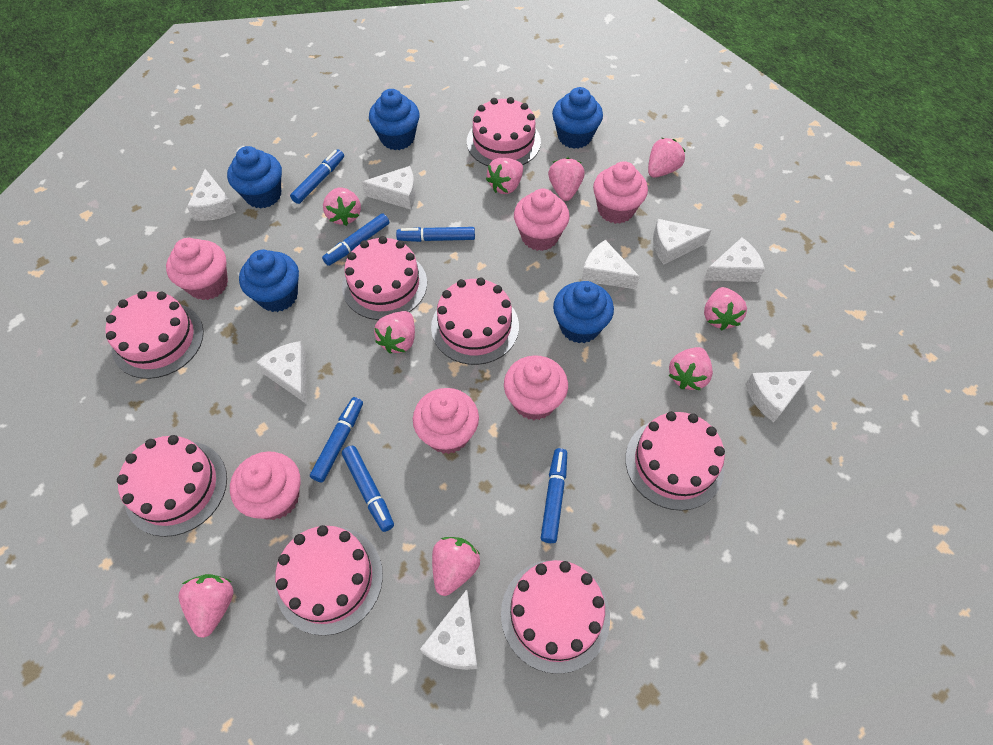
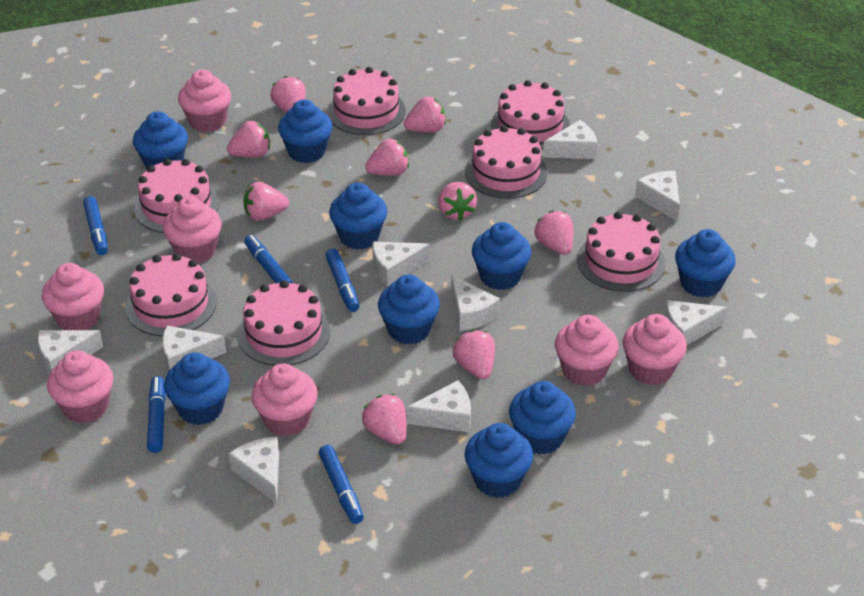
blue cupcake: [227,146,282,209] [239,250,299,312] [369,89,419,150] [552,87,603,149] [553,281,614,343] = 5 -> [133,111,188,169] [164,352,230,425] [278,100,332,163] [329,183,387,250] [378,274,440,345] [464,423,533,498] [472,222,532,290] [509,381,576,455] [675,229,736,298] = 9
blue marker: [290,149,344,204] [310,397,363,482] [322,213,389,266] [342,446,394,532] [396,227,475,242] [541,448,567,543] = 6 -> [83,196,108,255] [147,376,166,453] [244,235,293,283] [319,445,364,524] [325,249,360,312] = 5
pink cake: [105,291,204,379] [117,435,227,537] [275,525,383,636] [342,236,427,320] [431,277,519,365] [467,97,541,166] [501,560,610,674] [625,412,725,511] = 8 -> [125,253,217,336] [134,159,219,233] [237,280,330,366] [327,67,406,135] [465,126,547,199] [491,80,570,149] [577,212,665,292] = 7
pink cupcake: [166,238,228,300] [230,451,301,520] [413,388,479,454] [504,355,568,420] [514,189,570,251] [593,161,648,224] = 6 -> [42,263,104,330] [47,351,113,423] [163,197,222,264] [178,70,231,132] [251,363,318,436] [555,315,619,386] [623,314,687,385] = 7
white cheese: [187,169,236,221] [256,341,307,404] [362,166,415,210] [420,589,477,670] [581,240,640,289] [653,219,712,265] [703,237,765,282] [745,371,813,422] = 8 -> [38,330,103,374] [162,326,226,372] [229,437,279,503] [373,242,430,286] [406,380,471,433] [451,275,500,331] [543,120,597,159] [635,171,680,222] [665,300,727,345] = 9

